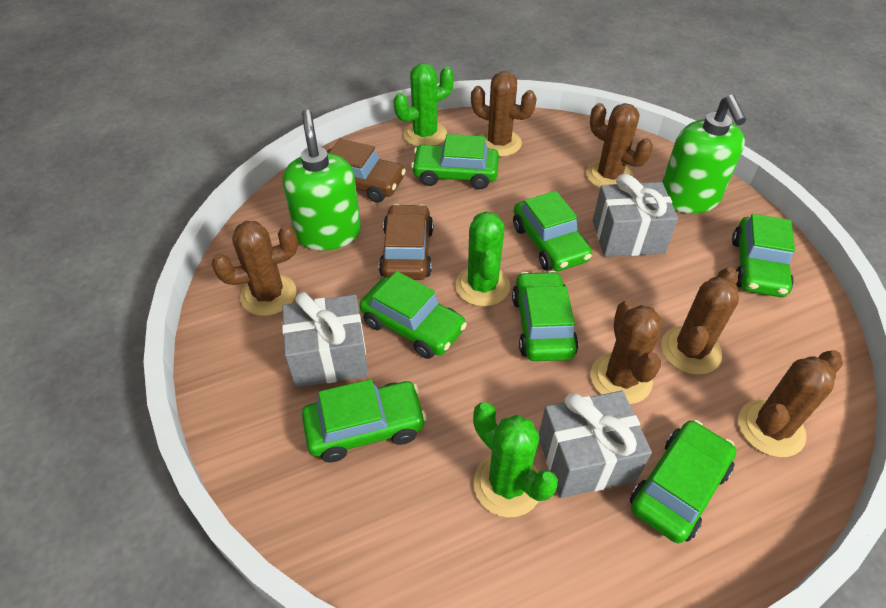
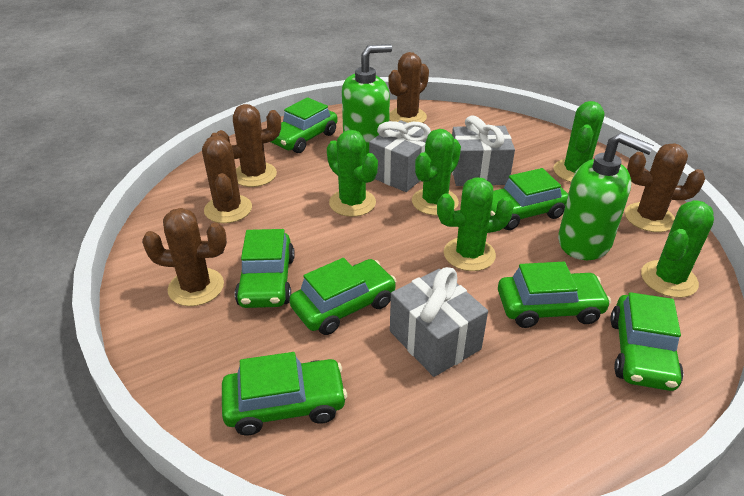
brown cactus: [211,221,298,316] [471,71,537,157] [586,103,653,188] [591,300,662,404] [661,267,739,375] [738,350,843,457] = 6 -> [142,208,227,306] [202,133,252,223] [217,104,281,187] [388,52,429,123] [625,143,705,232] = 5
brown car: [327,139,406,203] [379,204,433,280] = 2 -> none = 0
green cactus: [394,63,454,147] [455,211,510,306] [473,402,558,517] = 3 -> [327,130,378,217] [412,129,461,215] [437,177,514,271] [554,101,604,182] [641,200,714,298] = 5

